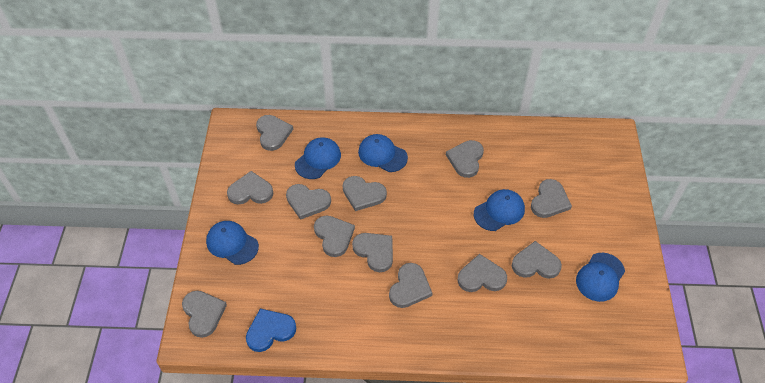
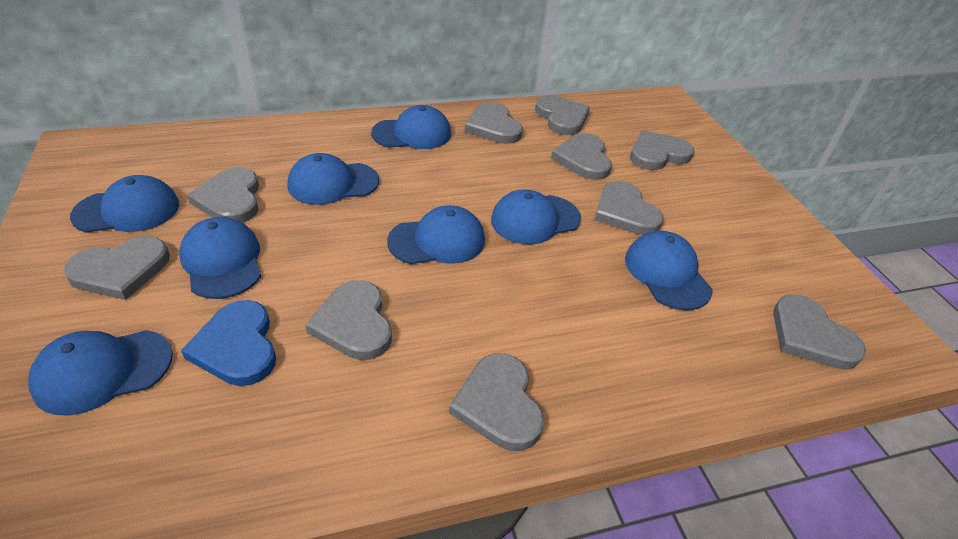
blue cap: [206,221,259,265] [295,137,341,179] [358,134,408,172] [474,189,525,231] [576,253,625,302] = 5 -> [28,330,173,416] [70,175,179,233] [179,217,261,299] [288,153,379,205] [371,105,451,149] [387,205,485,264] [491,189,581,244] [625,231,712,310] = 8
grey heart: [182,291,227,338] [227,171,274,205] [256,115,293,151] [286,184,331,220] [314,216,355,257] [343,176,387,211] [352,233,393,272] [389,263,432,308] [446,140,484,178] [457,254,507,292] [512,241,562,279] [531,179,572,218] = 12 -> [64,236,170,300] [187,167,259,223] [305,280,392,360] [449,353,544,451] [465,102,523,144] [535,95,590,135] [551,133,612,180] [594,181,664,235] [630,130,694,170] [773,294,866,370] = 10

